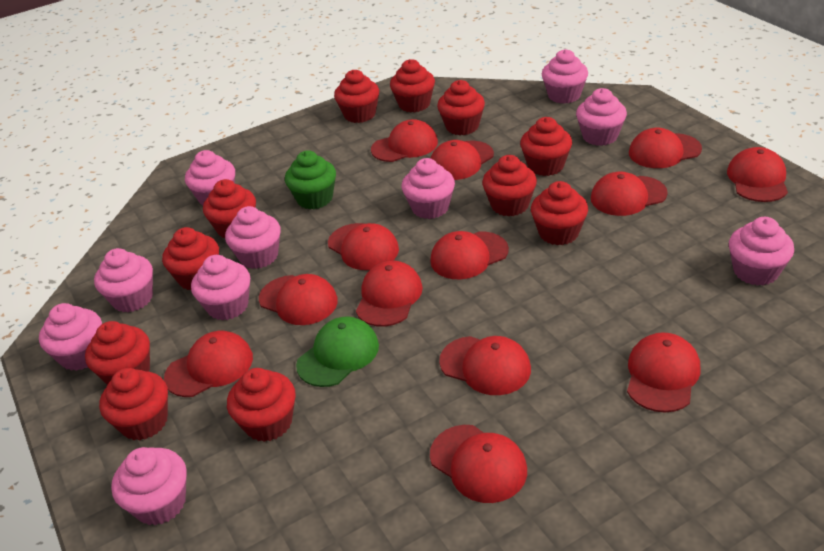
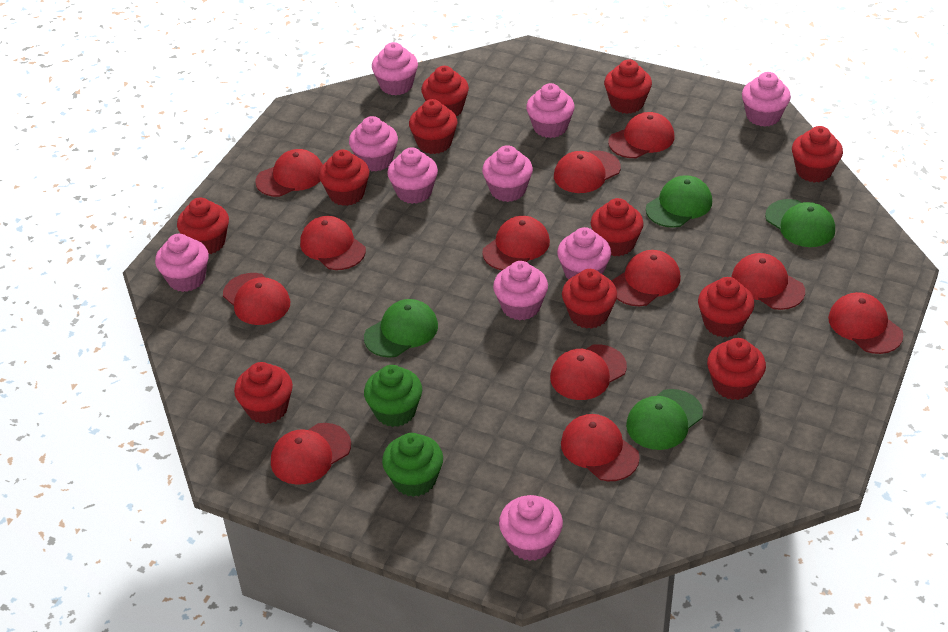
green cap: [296,316,379,387] = 1 -> [364,299,438,358] [626,389,703,450] [646,175,712,228] [765,199,835,247] = 4
green cupcake: [285,150,336,209] = 1 -> [364,365,422,427] [382,433,443,497] = 2
red cap: [164,331,253,397] [259,274,338,325] [328,223,399,270] [356,261,423,327] [371,119,438,162] [430,231,509,279] [430,425,527,503] [431,140,494,180] [439,336,531,395] [591,171,668,216] [627,332,701,413] [629,128,702,168] [727,147,788,202] = 13 -> [223,273,290,325] [255,149,323,197] [271,423,351,485] [300,216,366,270] [482,216,550,270] [550,344,627,400] [554,150,621,193] [561,414,640,481] [608,112,674,158] [612,250,681,306] [731,253,805,310] [828,292,903,354] = 12

